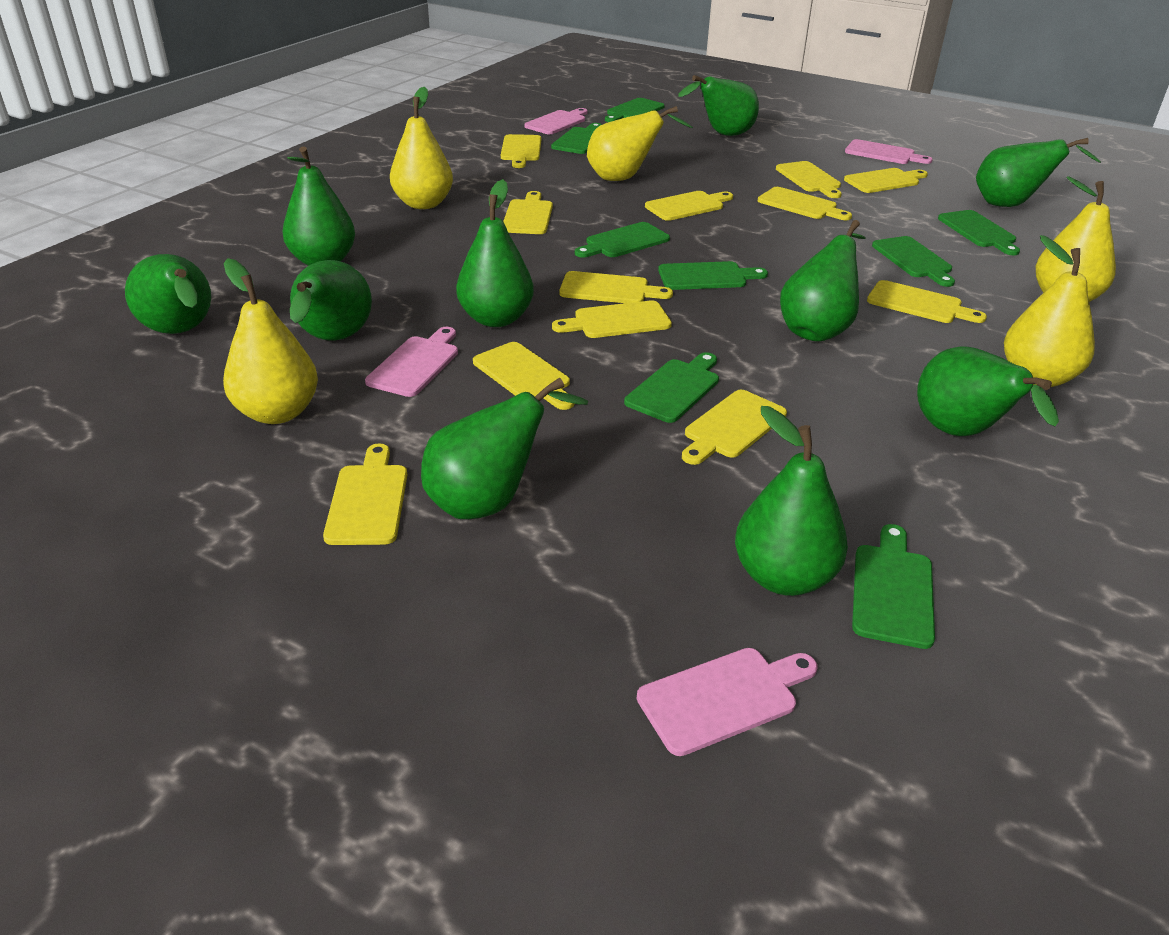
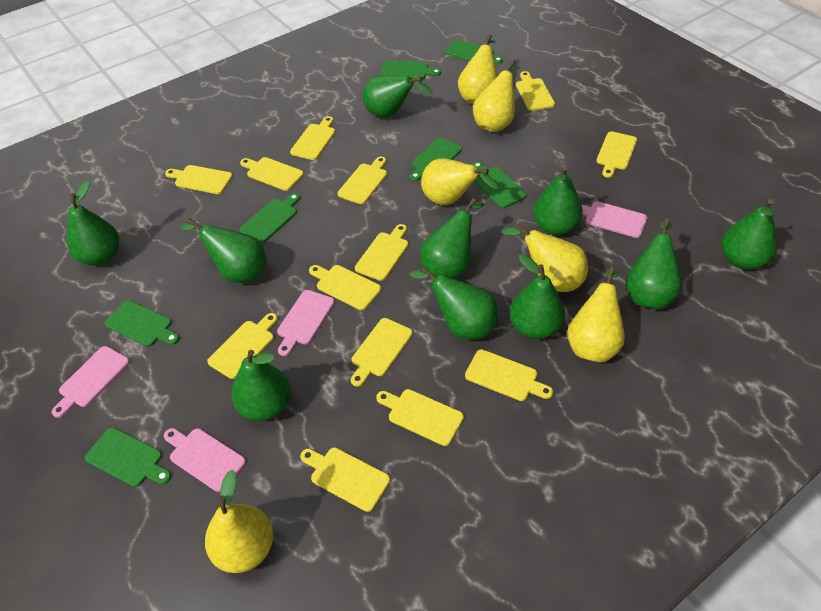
green cutting board: [551,123,602,154] [575,222,670,258] [605,98,665,122] [624,352,719,423] [658,261,768,290] [852,524,935,649] [872,236,955,287] [938,210,1020,255] = 8 -> [85,427,171,487] [104,300,179,346] [240,193,300,243] [380,60,441,80] [410,138,462,181] [445,40,503,64] [472,161,526,208] = 7
yellow cutting board: [323,444,407,545] [473,342,575,410] [501,134,541,168] [503,191,553,234] [552,300,672,338] [559,271,673,303] [645,191,733,221] [682,390,787,465] [758,187,852,220] [776,161,842,198] [844,168,928,193] [867,280,987,323] = 12 -> [165,165,233,194] [207,313,278,379] [240,157,304,191] [290,116,335,160] [300,448,390,512] [309,265,381,310] [338,157,387,204] [351,318,413,387] [355,224,408,281] [376,389,464,446] [465,349,553,401] [516,71,555,111] [596,131,637,178] = 13
yellow pear: [223,258,318,424] [390,87,453,209] [587,106,693,181] [1004,235,1095,387] [1036,176,1116,302] = 5 -> [205,470,273,573] [421,158,498,205] [458,34,498,104] [473,60,520,132] [501,223,588,292] [567,267,625,363] = 6

